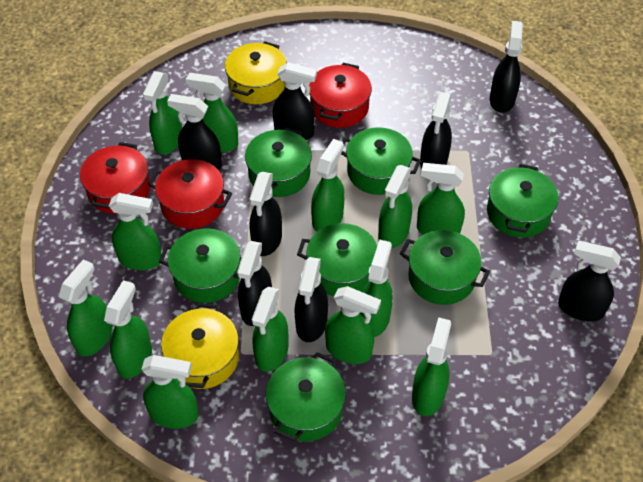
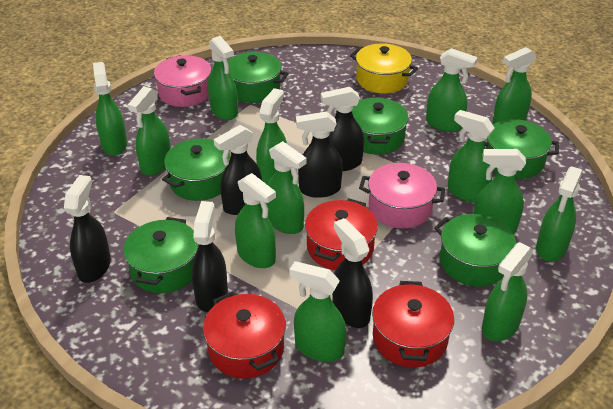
black spray bottle: [167,94,222,170] [237,241,272,326] [249,172,282,256] [273,62,317,140] [295,257,328,342] [420,92,452,168] [490,21,523,113] [558,241,621,322] = 8 -> [64,175,111,283] [192,201,228,312] [214,125,262,215] [296,111,343,198] [321,87,364,171] [332,218,373,328] = 6
green pot: [159,228,242,303] [245,127,312,197] [266,352,346,442] [297,223,377,296] [341,127,421,195] [400,230,490,305] [487,164,558,238] = 7 -> [123,217,199,293] [162,139,231,201] [228,52,289,103] [352,97,409,155] [434,214,516,287] [484,119,559,179] = 6
pink pot: none = 0 -> [154,55,212,107] [359,163,445,228] = 2
yellow pot: [161,303,239,389] [225,41,287,104] = 2 -> [350,43,418,94] = 1

